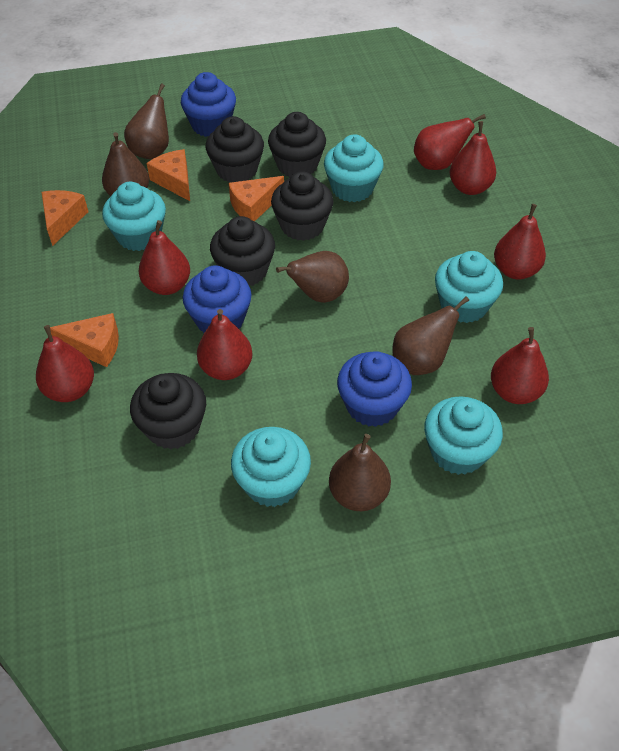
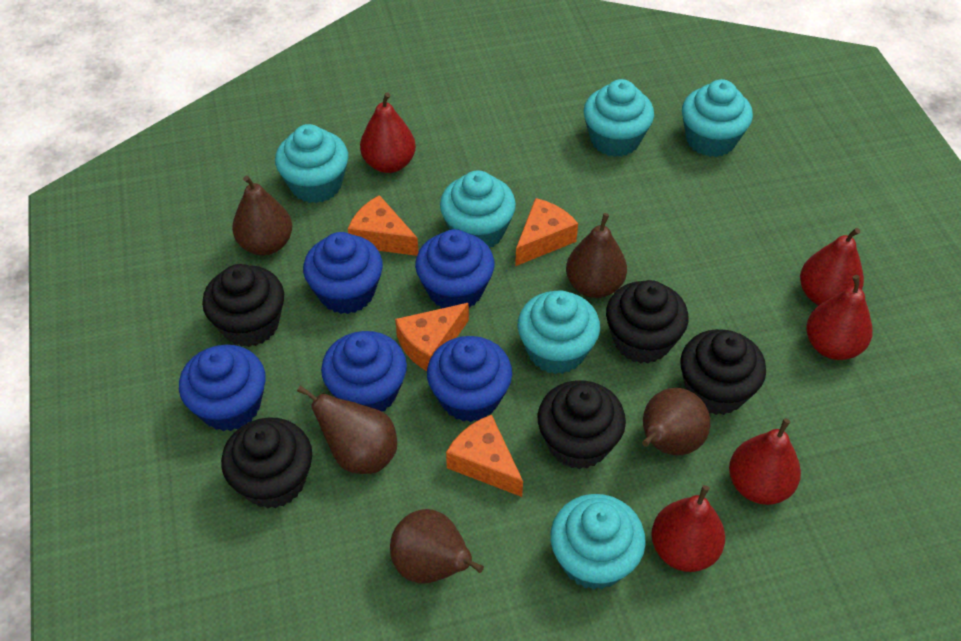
blue cupcake: [181,72,236,137] [183,265,252,333] [337,351,412,427] = 3 -> [179,345,266,431] [303,232,383,314] [321,331,407,411] [415,229,494,309] [427,336,512,422] = 5
red pear: [36,325,94,402] [138,220,190,295] [197,309,252,380] [414,114,486,170] [450,121,496,195] [491,327,549,404] [494,204,546,279] = 7 -> [360,92,416,173] [651,485,725,572] [729,418,801,505] [800,228,864,305] [806,275,873,360] = 5
turquoise cupcake: [102,182,166,251] [231,427,311,507] [324,134,384,202] [424,396,503,475] [435,251,503,323] = 5 -> [275,124,348,203] [440,170,516,247] [517,290,600,374] [551,494,646,590] [584,79,654,157] [682,79,753,157] = 6

